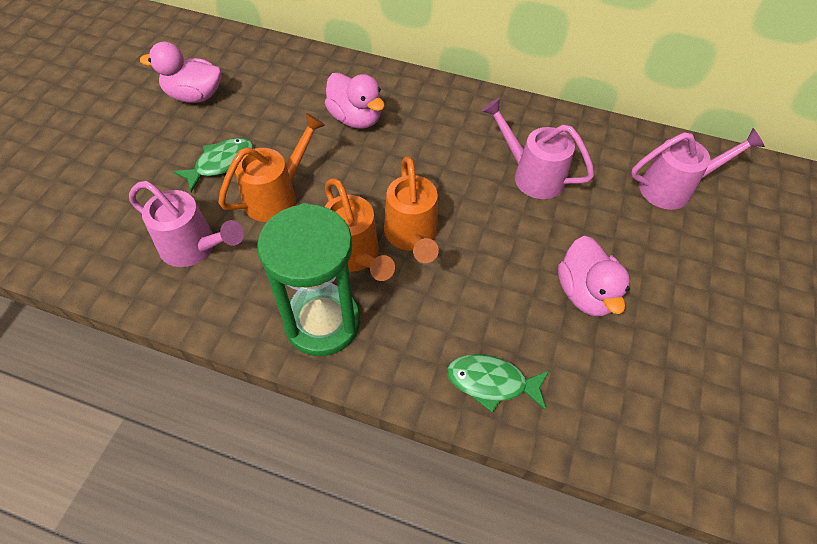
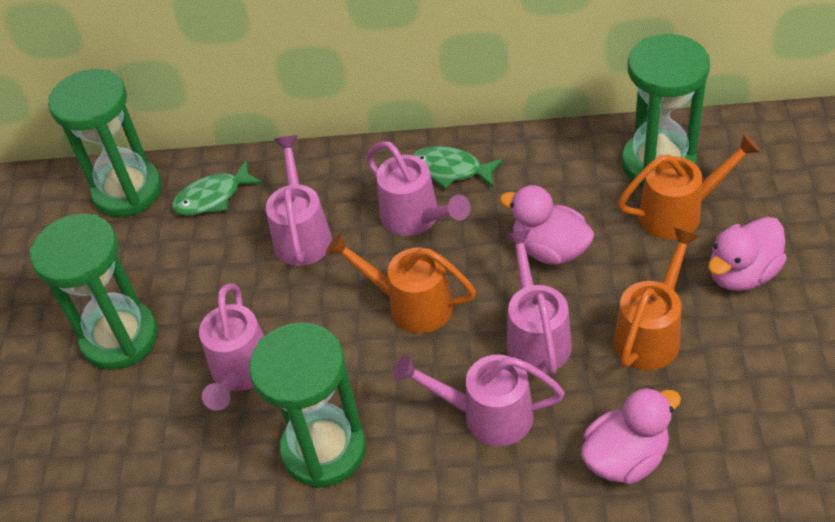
green hourglass: [257,203,360,356] = 1 -> [30,214,158,370] [48,69,162,217] [249,322,366,488] [622,34,710,187] = 4
pink watering can: [129,181,244,267] [482,98,594,199] [631,128,765,210] = 3 -> [199,283,265,411] [266,135,332,266] [366,141,470,236] [393,355,565,446] [504,229,572,375] = 5

